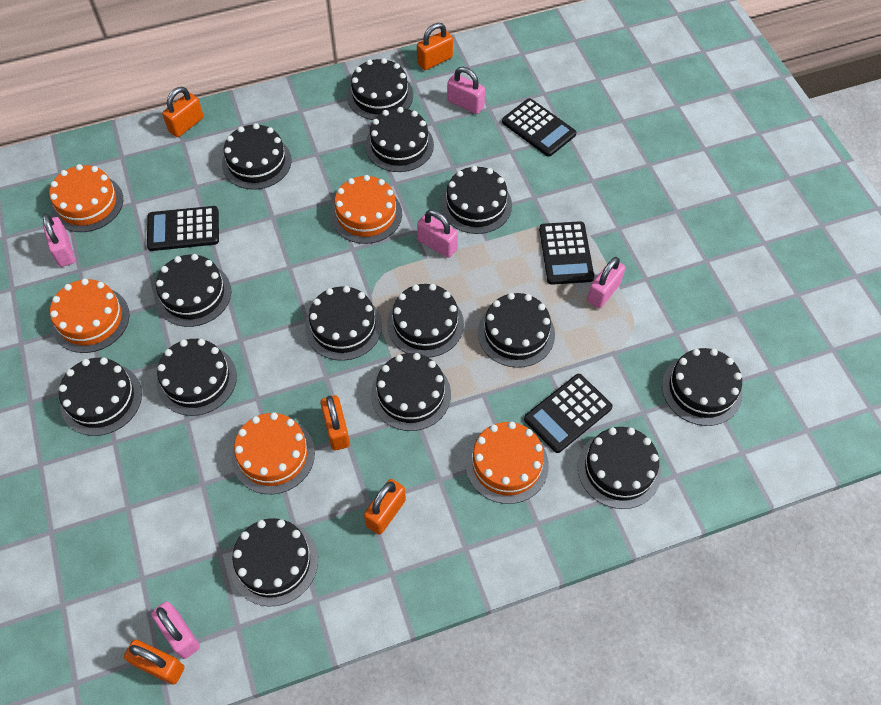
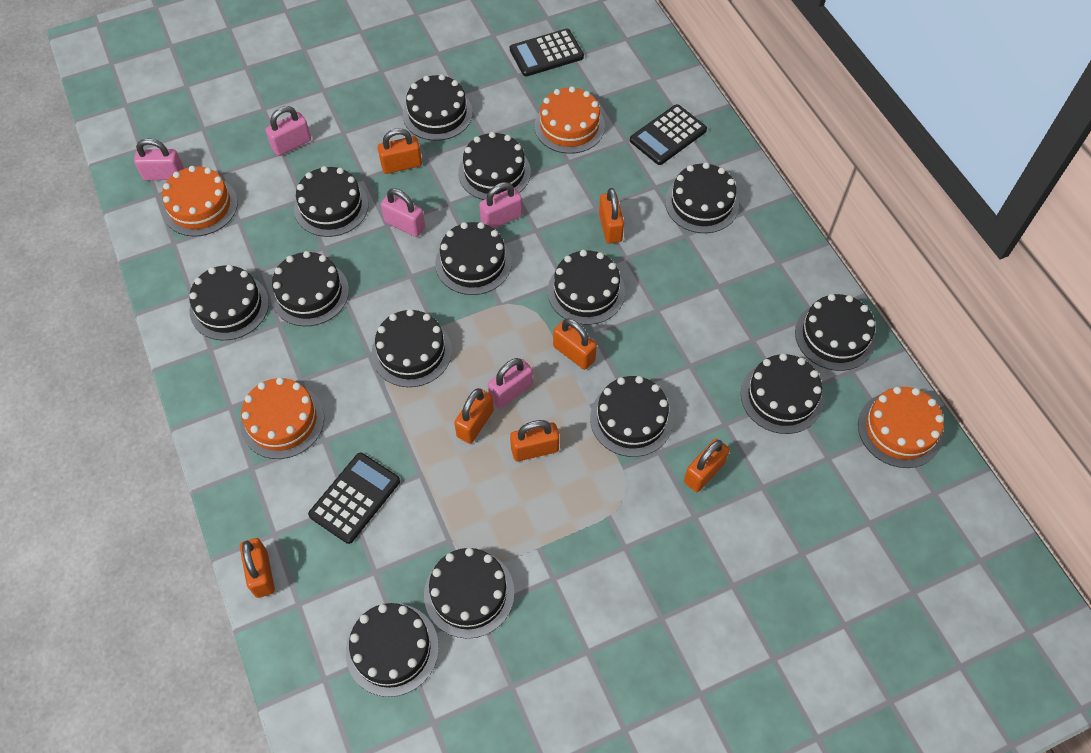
black calculator: [147,206,219,251] [502,98,576,157] [524,374,612,453] [539,221,594,285] = 4 -> [308,453,400,544] [510,29,584,76] [630,104,707,165] = 3
orange cake: [49,164,123,232] [50,278,130,353] [232,412,315,494] [331,175,402,244] [465,422,549,504] = 5 -> [162,166,238,237] [240,377,324,459] [534,86,605,154] [858,387,944,468] = 4
orange padlock: [124,640,185,685] [162,87,204,137] [320,396,350,451] [364,479,406,535] [417,23,453,70] = 5 -> [240,538,275,598] [378,128,422,174] [454,388,494,444] [510,420,559,462] [553,318,597,370] [599,188,624,244] [684,439,730,492] = 7

